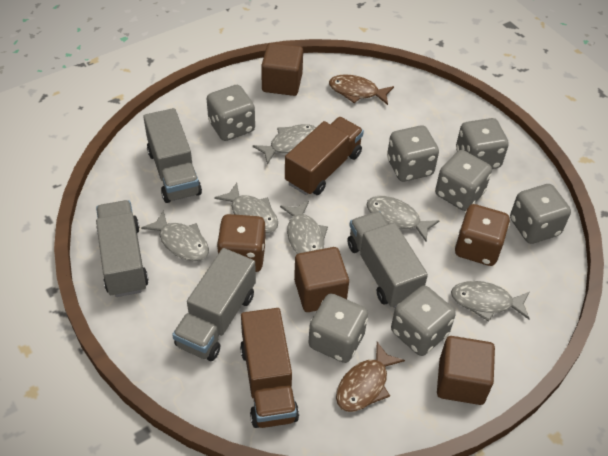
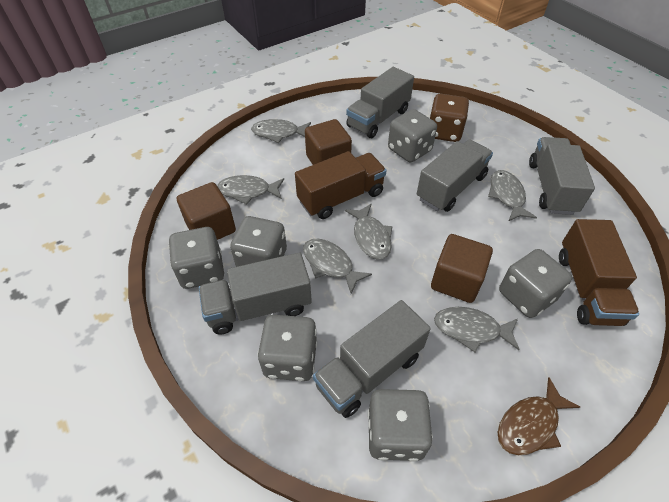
brown dice: [217,214,266,272] [455,204,510,266] = 2 -> [430,94,469,142] = 1
brown fish: [329,75,394,105] [336,342,405,412] = 2 -> [497,378,580,455] = 1
grey dice: [207,85,255,141] [308,294,368,363] [387,125,439,182] [391,285,456,356] [435,150,492,211] [456,118,509,169] [510,184,571,244] = 7 -> [169,227,224,289] [230,216,287,267] [258,315,317,381] [368,389,433,462] [388,109,437,162] [499,249,572,318] = 6
grey truck: [96,200,149,297] [143,108,202,203] [172,248,256,361] [347,211,428,308] = 4 -> [199,253,312,334] [313,300,431,418] [346,67,414,138] [417,140,493,212] [529,137,595,215] = 5

